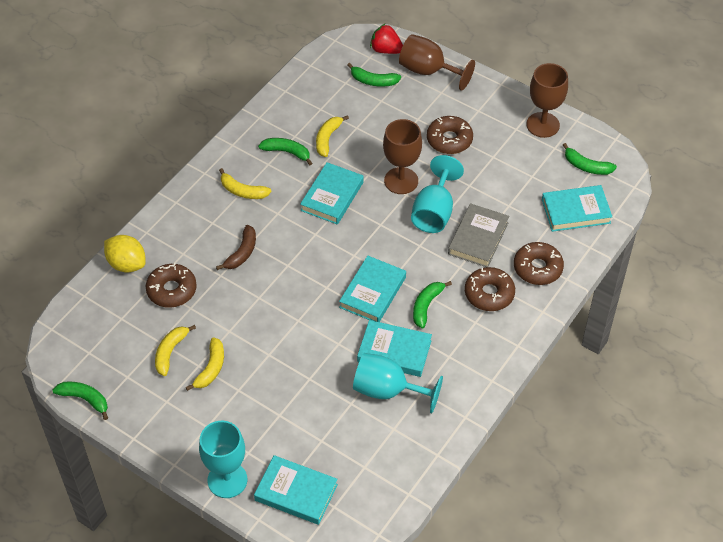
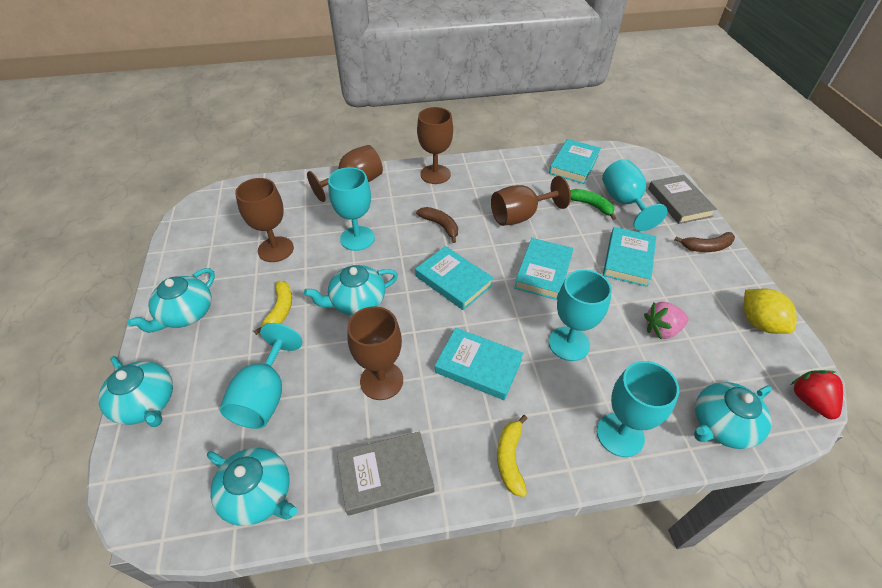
brown banana: [216,225,256,270] = 1 -> [416,207,458,243] [674,232,735,252] = 2
brown donut: [146,263,197,308] [427,116,473,154] [465,267,515,311] [514,242,564,285] = 4 -> none = 0
brown goblet: [383,119,422,194] [399,34,475,91] [527,63,568,138] = 3 -> [235,178,294,262] [307,145,383,202] [347,306,403,400] [417,107,453,184] [491,176,571,226] = 5
green banana: [52,381,108,420] [258,138,312,165] [348,63,401,87] [413,281,452,328] [563,143,617,175] = 5 -> [570,189,616,220] = 1
grey book: [448,203,509,267] = 1 -> [337,431,434,516] [648,175,717,224] = 2
pink strawberry: none = 0 -> [644,302,688,340] = 1
turquoise goblet: [199,421,247,498] [353,353,443,413] [411,155,464,233] = 3 -> [220,323,302,429] [328,167,375,251] [548,270,612,361] [597,361,679,457] [602,159,668,231] = 5
turquoise teapot: none = 0 -> [98,356,173,427] [127,268,215,333] [207,448,297,526] [304,265,398,315] [694,382,772,449] = 5
yellow banana: [155,325,196,376] [186,337,224,391] [219,168,271,199] [316,115,349,157] = 4 -> [254,281,292,335] [497,415,528,497] = 2

